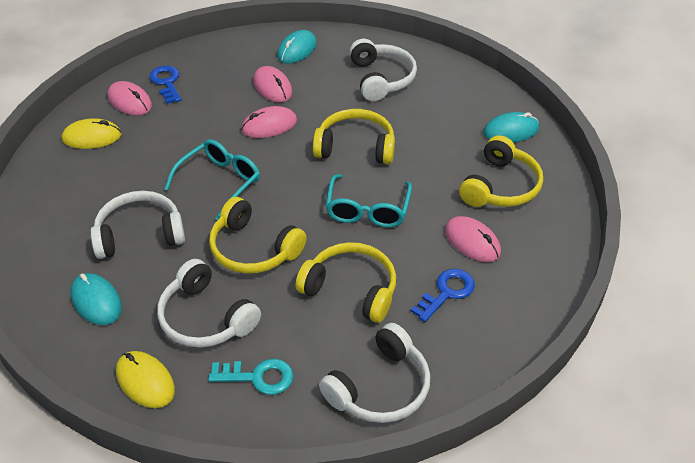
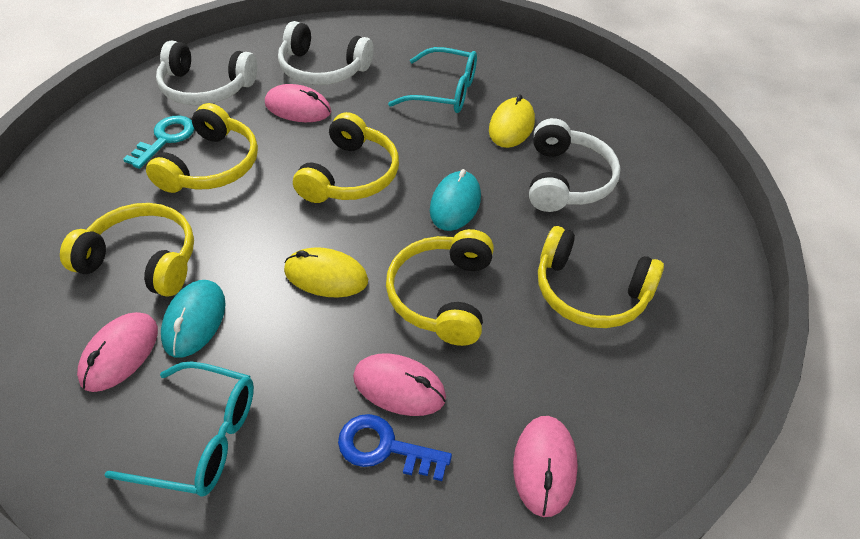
blue key: [149,66,181,104] [411,269,475,322] = 2 -> [338,414,452,481] = 1
turquoise mouse: [71,273,122,325] [277,30,317,64] [483,112,539,143] = 3 -> [161,280,226,358] [430,169,481,231] = 2
white headphones: [90,191,185,259] [157,259,261,348] [319,323,430,423] [349,39,417,101] = 4 -> [156,40,257,105] [278,21,374,85] [529,118,621,212] = 3
yellow headphones: [209,197,306,274] [296,242,396,323] [313,109,395,164] [459,135,543,207] = 4 -> [60,203,194,297] [146,103,258,193] [293,112,399,203] [386,229,494,346] [538,226,664,328] = 5

